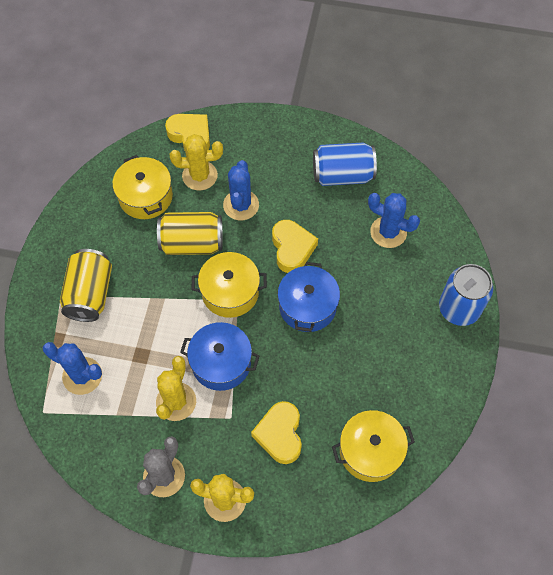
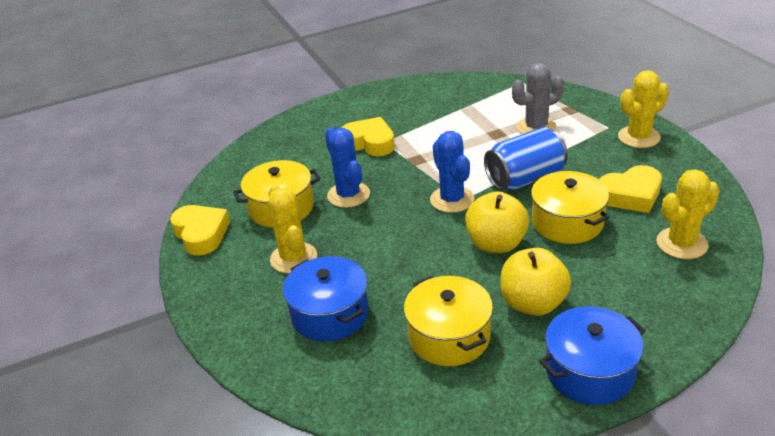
blue cactus: [43,342,102,395] [223,160,259,220] [368,193,420,248] = 3 -> [325,127,370,208] [430,131,474,213] = 2
blue can: [313,143,377,186] [439,264,493,326] = 2 -> [484,127,568,191] = 1
yellow apple: none = 0 -> [465,191,529,253] [500,248,571,316] = 2
yellow can: [60,249,112,322] [157,212,223,255] = 2 -> none = 0

